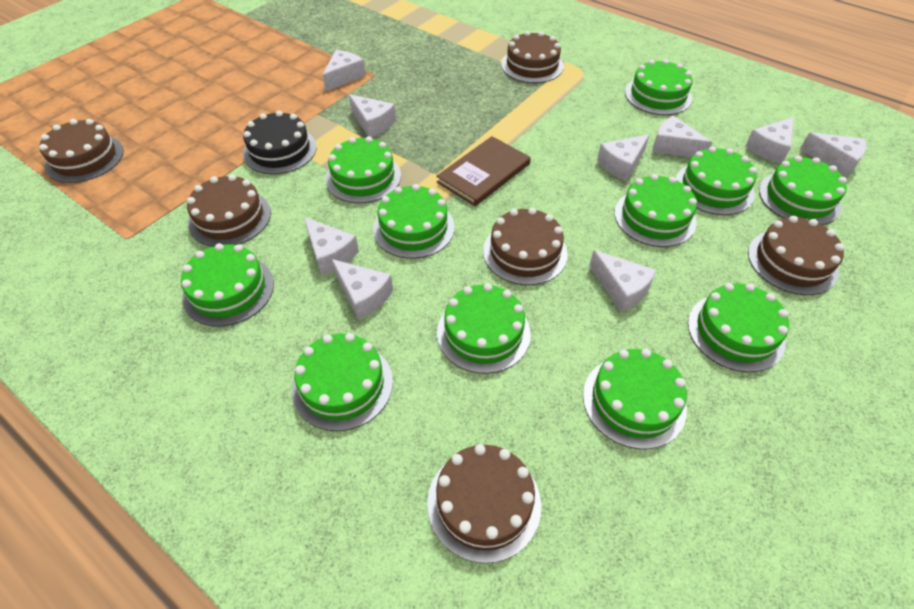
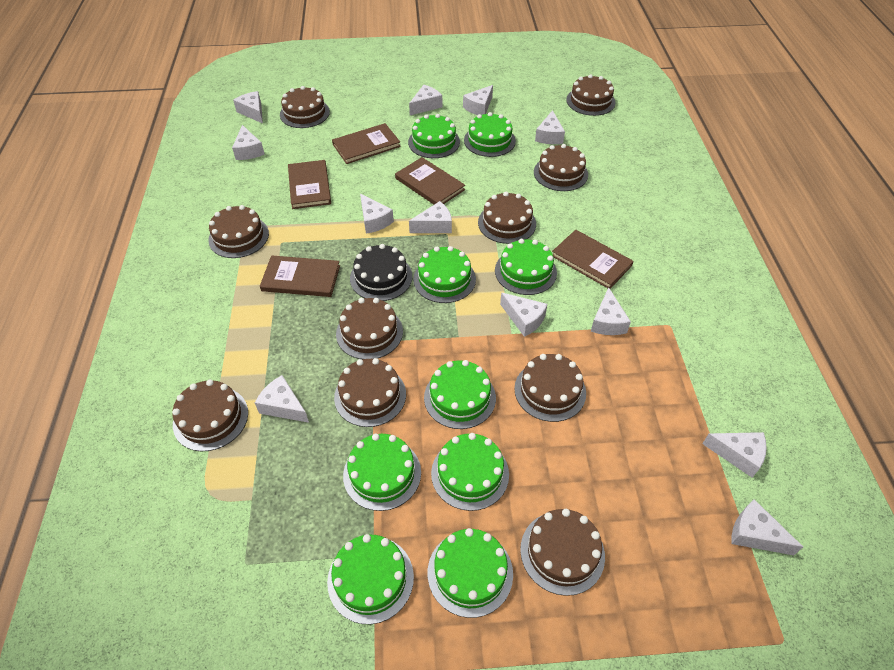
brown book: [436,136,531,206] = 1 -> [260,255,340,297] [288,160,331,209] [332,123,401,164] [395,157,465,204] [552,230,634,289] = 5
brown cake: [39,119,124,183] [187,174,271,247] [427,444,541,563] [483,208,568,285] [501,31,564,83] [748,216,844,295] = 6 -> [172,380,248,451] [208,205,269,258] [280,86,330,128] [334,358,406,427] [336,298,403,359] [478,192,536,244] [514,354,586,422] [520,509,605,596] [534,144,588,191] [566,74,615,116] = 10
green cake: [181,243,274,327] [292,333,393,431] [325,136,401,203] [373,184,454,259] [437,283,531,374] [583,349,687,449] [614,174,697,247] [625,59,692,115] [676,146,757,215] [688,283,789,372] [759,156,847,225] = 11 -> [327,534,414,624] [343,433,421,511] [408,114,460,158] [413,246,476,303] [424,360,496,429] [428,528,513,618] [431,433,509,511] [464,112,516,157] [495,239,557,295] = 9
white cheese: [304,217,359,275] [322,50,366,91] [331,259,393,320] [348,94,396,137] [589,250,657,312] [597,134,650,181] [652,116,713,157] [745,117,794,164] [800,132,866,177] = 9 -> [232,125,265,160] [233,91,263,124] [255,375,309,423] [360,194,394,233] [409,85,442,115] [409,201,452,233] [463,85,493,115] [500,293,547,337] [535,110,565,144] [591,287,631,335] [702,432,767,478] [731,499,803,555] = 12

